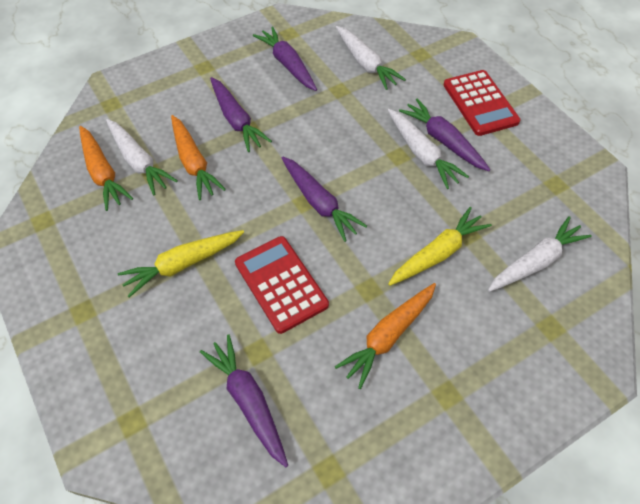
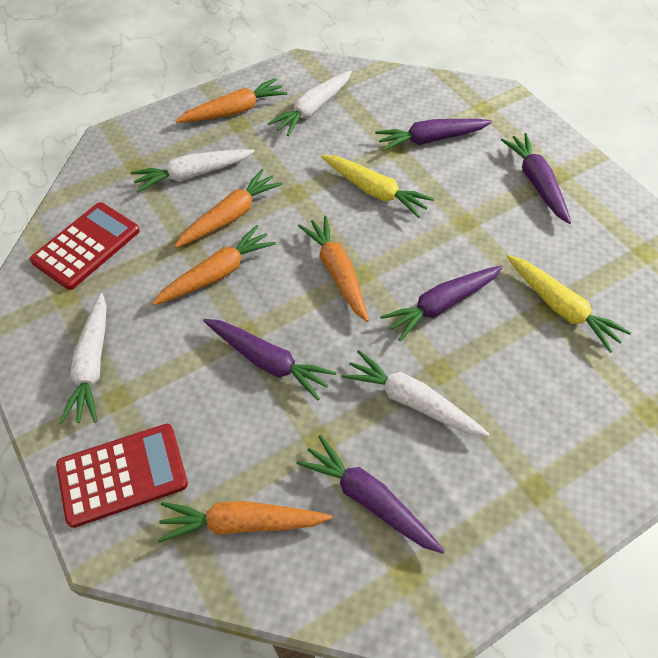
orange carrot: [79,126,133,211] [171,115,226,200] [334,283,436,389] = 3 -> [152,225,276,305] [157,501,332,543] [175,78,287,123] [175,169,283,248] [298,216,369,322] = 5

